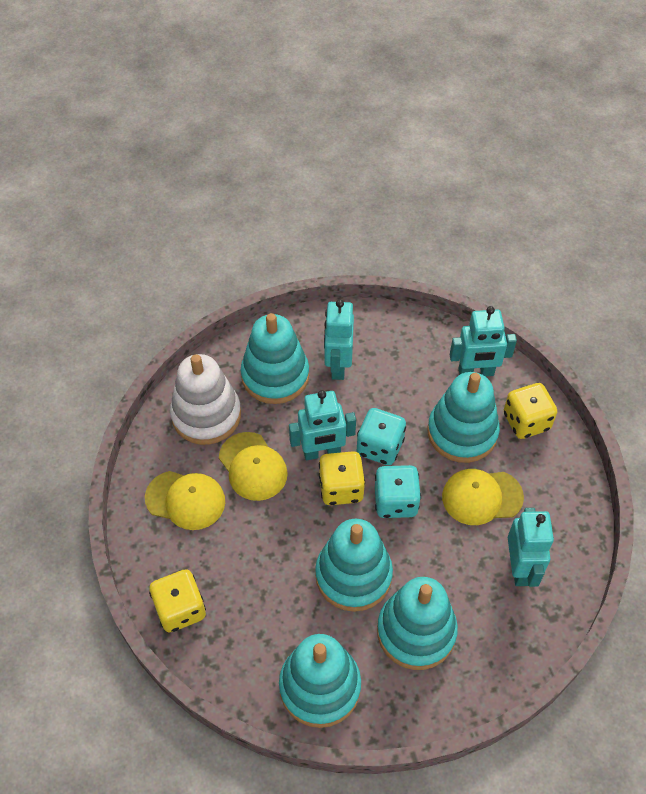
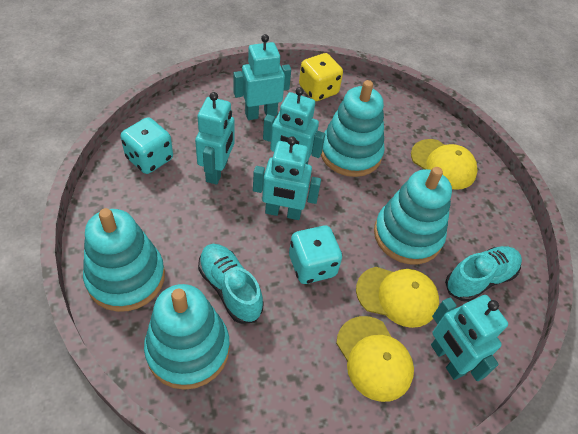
turquoise robot: [289,390,356,460] [324,300,354,380] [450,306,517,377] [508,508,554,587] = 4 -> [195,92,234,185] [233,34,291,120] [253,136,321,220] [263,87,325,164] [431,295,508,381] = 5
turquoise shoe: none = 0 -> [198,244,264,324] [445,246,522,302] = 2
turquoise stacking toy: [241,313,309,404] [279,634,361,728] [315,519,393,612] [377,577,458,670] [427,372,500,463] = 5 -> [83,208,165,312] [144,284,230,390] [321,80,385,177] [374,167,452,265] = 4
white stacking toy: [170,354,241,445] = 1 -> none = 0
yellow dice: [149,569,206,633] [319,451,365,505] [504,383,557,439] = 3 -> [299,53,343,101] = 1

